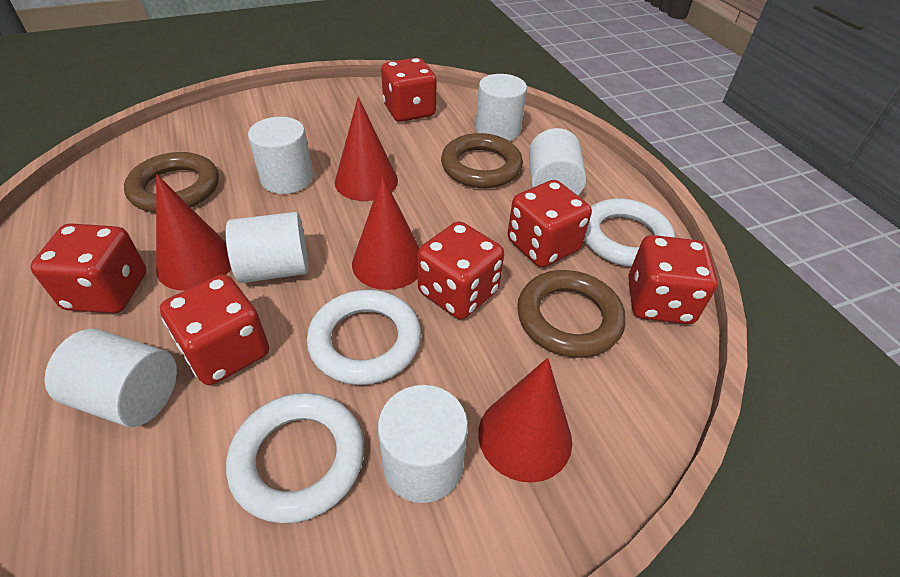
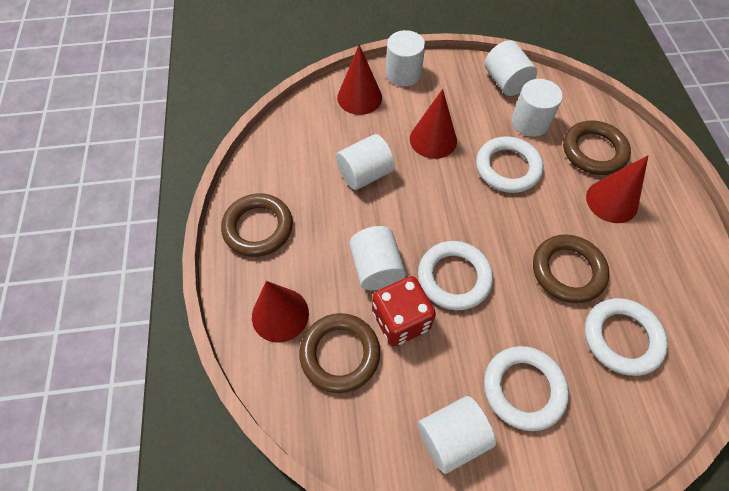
brown ring: [124,152,219,213] [441,133,523,188] [517,270,626,358] = 3 -> [221,193,293,257] [299,313,380,393] [533,234,609,303] [563,121,631,175] = 4
red dice: [30,223,146,313] [160,274,269,385] [381,58,437,122] [417,221,504,319] [508,180,592,267] [628,235,718,324] = 6 -> [372,276,436,346] = 1
white ring: [226,393,364,523] [307,290,421,385] [584,198,675,267] = 3 -> [418,241,493,310] [476,136,543,193] [484,346,569,431] [585,298,668,376] = 4

